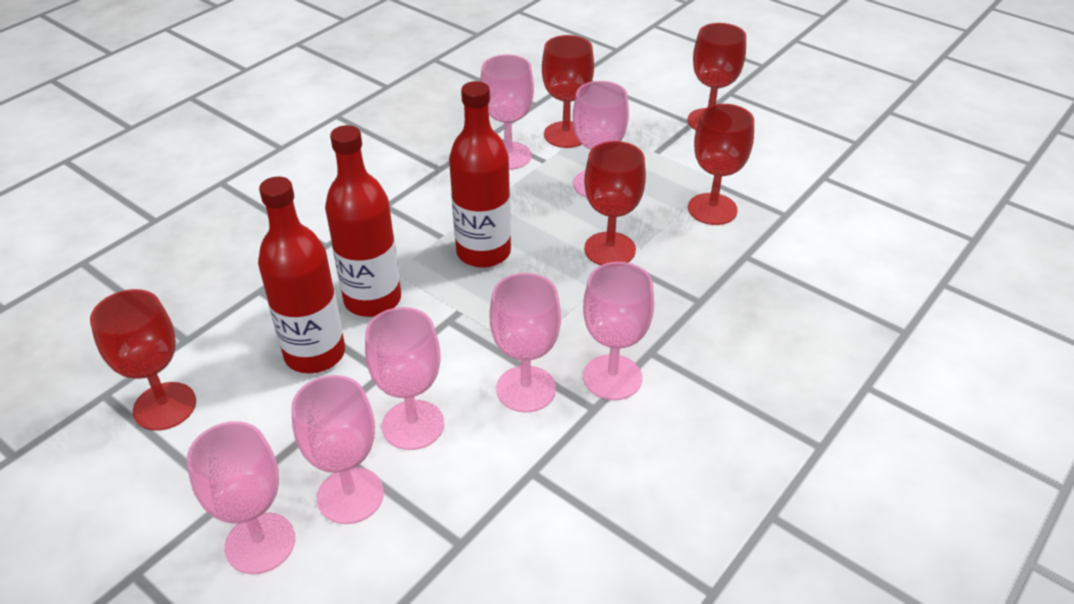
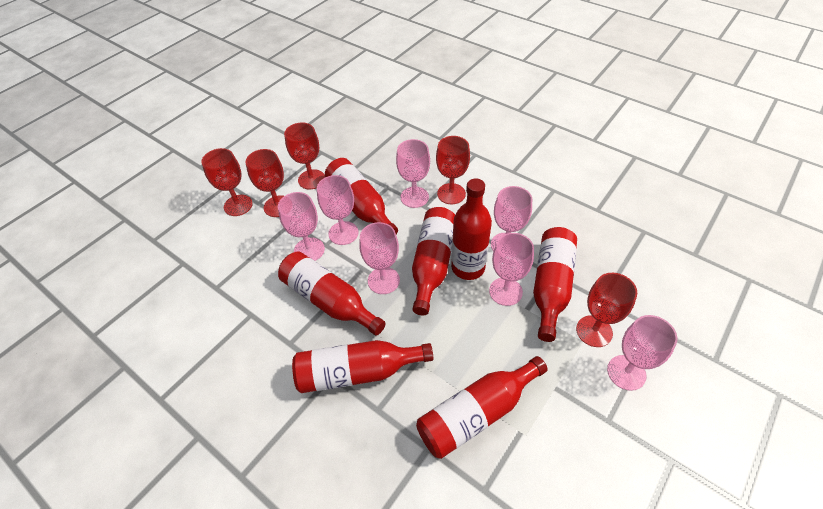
red bottle: [258,176,345,374] [325,125,401,317] [449,81,511,268] = 3 -> [278,251,386,336] [292,340,434,393] [325,158,398,234] [412,207,455,316] [416,356,548,459] [451,178,492,280] [533,227,577,342] = 7

